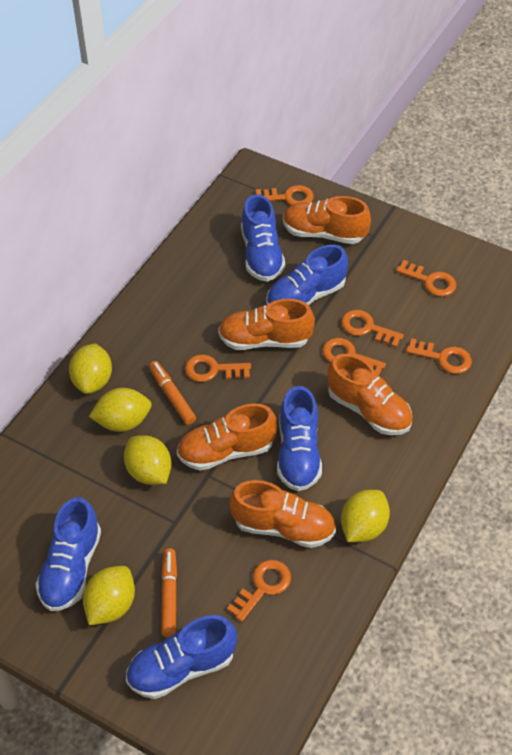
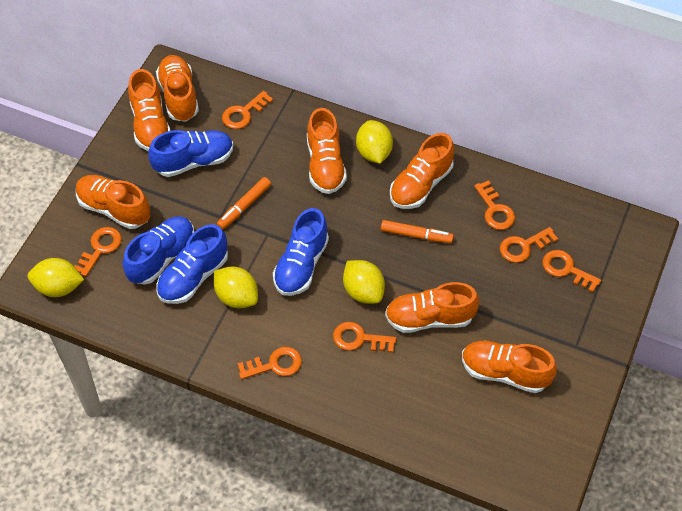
blue shoe: [35,497,101,611] [126,615,237,699] [241,194,285,282] [266,245,348,305] [277,386,322,491] = 5 -> [123,217,194,285] [148,130,233,177] [157,224,228,304] [273,208,329,296] = 4
orange shoe: [177,404,277,471] [218,299,315,350] [230,480,336,548] [283,196,371,244] [327,354,412,435] = 5 -> [76,175,150,229] [128,69,170,151] [156,55,199,122] [307,108,347,194] [385,282,479,333] [390,133,454,209] [462,341,557,393] = 7
yellow lemon: [69,343,112,394] [83,566,135,625] [89,388,152,432] [124,435,172,485] [341,490,390,542] = 5 -> [28,258,84,297] [214,266,258,308] [343,260,385,304] [356,120,393,164] = 4

